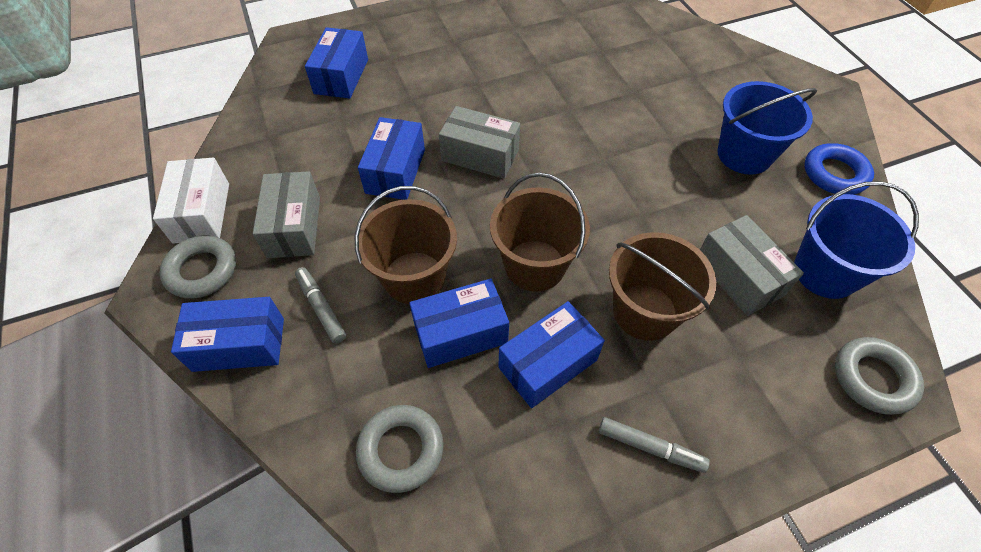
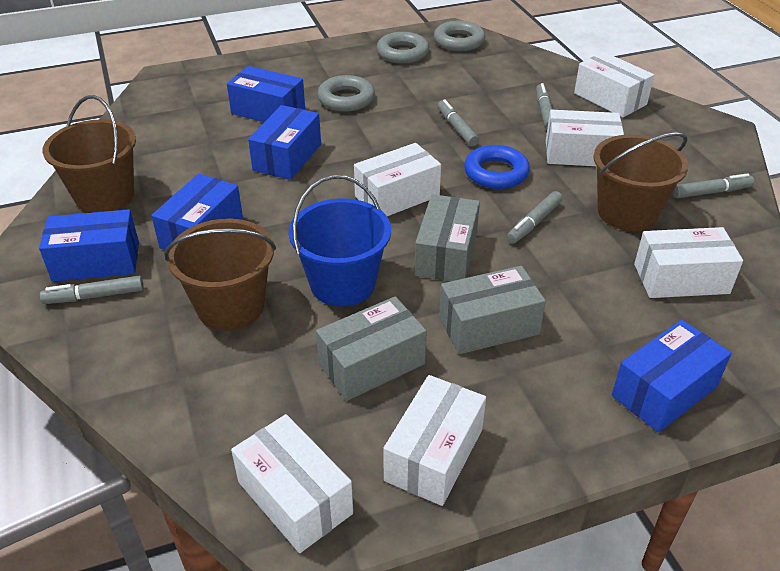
blue bucket: [717,81,817,175] [794,181,919,299] = 2 -> [289,175,391,307] = 1
grey marker: [295,267,346,344] [599,417,710,473] = 2 -> [40,276,143,304] [437,99,479,146] [507,191,563,243] [536,83,553,129] [672,173,754,198] = 5
white box: [153,158,229,244] = 1 -> [231,414,353,553] [354,143,441,216] [383,375,486,506] [546,110,624,166] [574,52,654,117] [634,227,743,298] = 6

